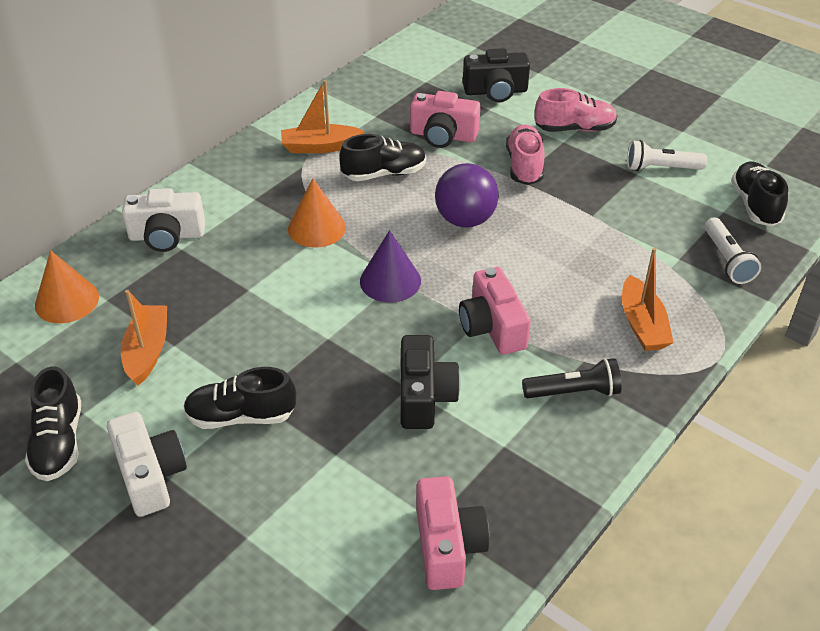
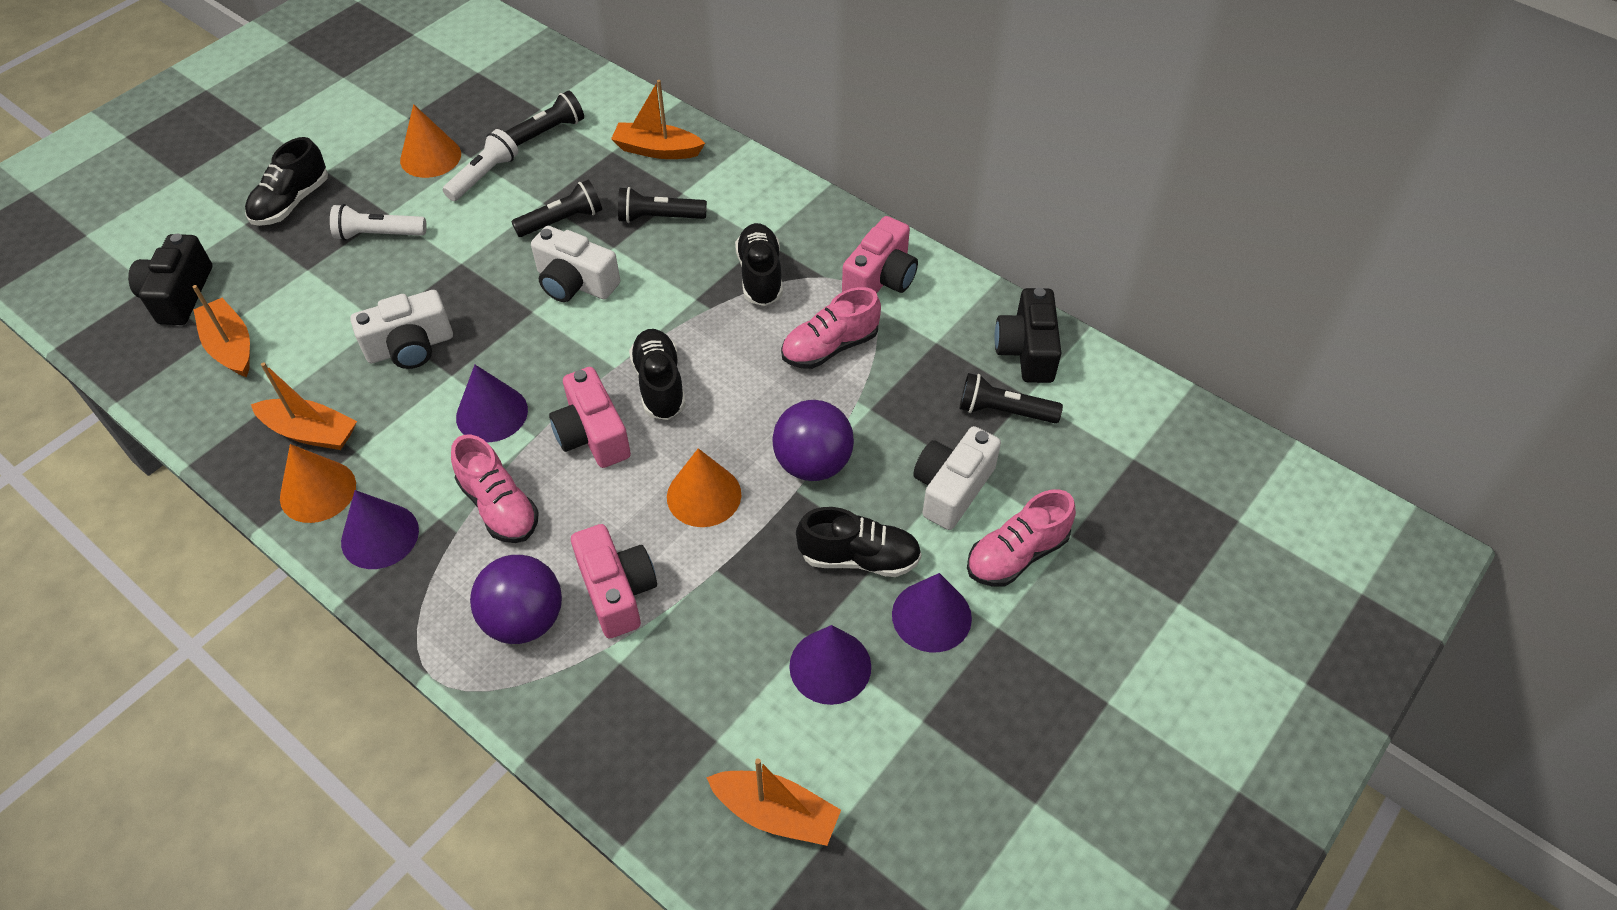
black flashlight: [522,358,622,398] = 1 -> [505,90,584,146] [511,180,602,237] [618,187,707,223] [960,373,1063,423] = 4
orange boat: [121,290,167,385] [281,80,364,153] [622,248,673,351] = 3 -> [192,285,250,377] [251,362,357,450] [611,80,705,159] [706,758,841,846] = 4
orange cone: [35,250,99,323] [288,178,346,248] = 2 -> [280,444,356,523] [400,104,461,178] [667,448,741,527] = 3
pink shoe: [506,124,544,185] [535,88,617,132] = 2 -> [451,435,539,543] [781,287,881,369] [967,489,1076,587] = 3
purple ball: [435,163,499,228] = 1 -> [470,555,562,644] [772,400,854,481] = 2
purple cone: [360,230,421,303] = 1 -> [341,490,419,569] [456,365,528,442] [789,625,871,705] [892,573,972,652] = 4
white camera: [107,412,187,517] [122,188,205,252] = 2 -> [350,290,453,369] [531,226,620,302] [913,426,1001,530] = 3

